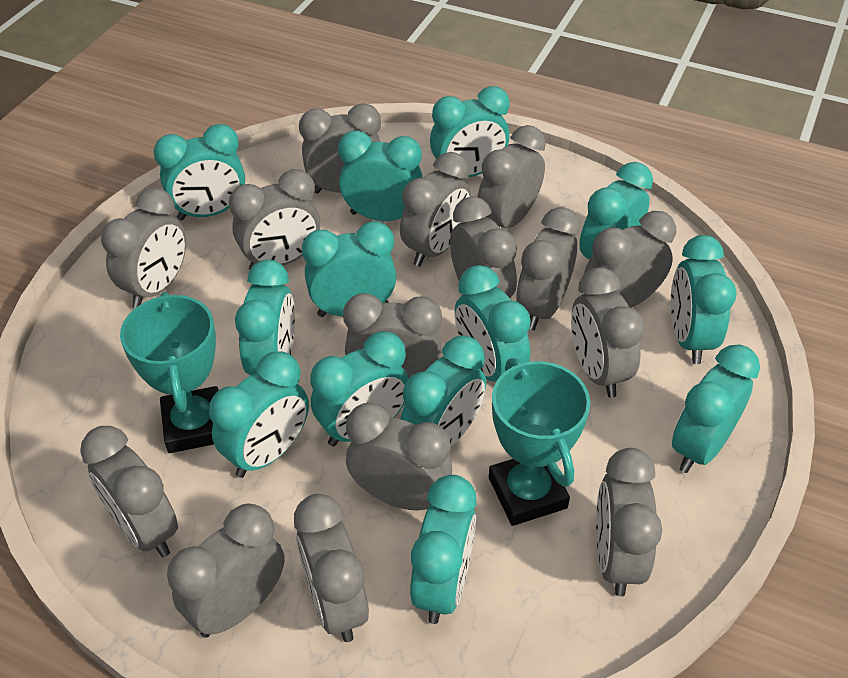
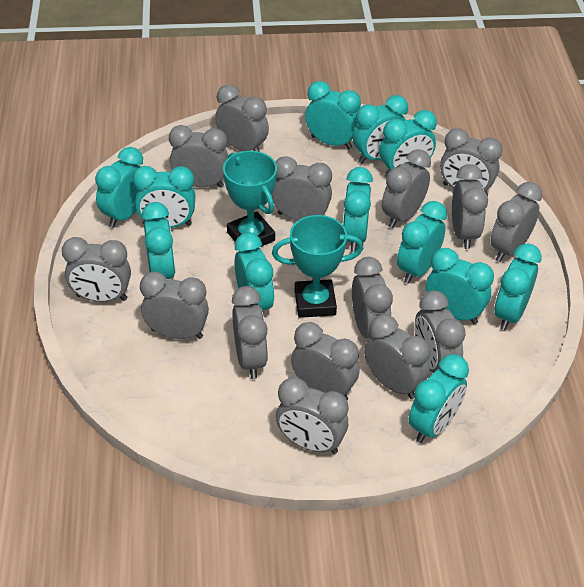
turquoise clock: [154,124,245,220] [209,351,309,478] [235,260,295,375] [302,221,396,317] [310,331,409,447] [338,130,423,221] [400,336,486,446] [410,475,477,624] [430,86,510,177] [455,265,531,381] [579,162,653,259] [671,235,737,364] [672,345,760,473] = 13 -> [95,147,143,228] [133,166,196,228] [142,202,175,279] [235,233,275,316] [305,81,361,149] [343,167,373,252] [352,95,408,164] [379,110,437,177] [397,201,447,284] [408,354,469,443] [426,248,494,324] [494,243,542,330] = 12

